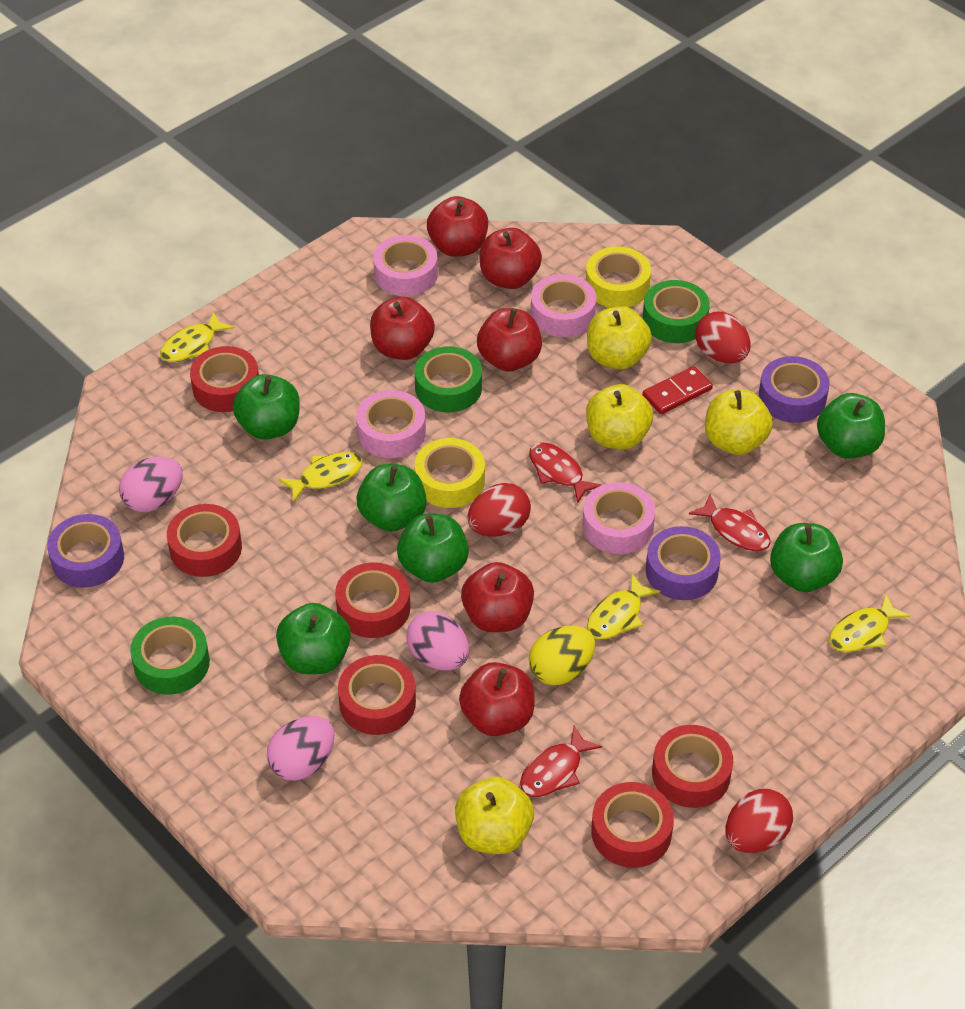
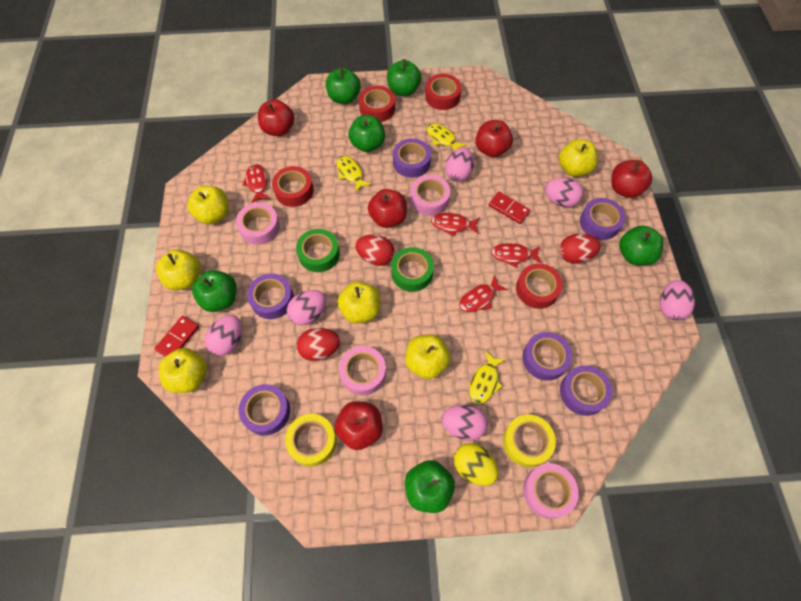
green tape: [130,617,210,695] [415,346,482,412] [643,280,710,343] = 3 -> [296,229,340,272] [391,247,434,292] = 2
pink egg: [119,457,183,512] [267,716,335,781] [406,611,469,670] = 3 -> [205,315,242,356] [287,290,326,325] [441,405,488,441] [445,147,474,182] [545,177,583,207] [660,280,695,321] = 6
purple tape: [47,514,124,588] [646,526,721,600] [759,356,829,423] = 3 -> [239,384,290,436] [247,273,294,319] [393,138,431,178] [522,332,572,381] [560,365,612,416] [580,198,625,240] = 6
red apple: [370,297,435,360] [427,196,488,257] [459,662,534,736] [461,562,534,632] [477,308,542,371] [479,228,542,289] = 6 -> [258,99,294,136] [335,401,383,450] [368,189,407,228] [476,120,513,157] [611,160,652,198] = 5
red domino: [643,366,713,414] = 1 -> [154,316,199,357] [489,192,530,224] = 2
red fish: [520,726,602,797] [529,443,602,504] [689,494,770,551] = 3 -> [242,164,270,203] [431,213,480,237] [459,275,508,312] [491,243,541,268] = 4
red tape: [167,504,242,577] [190,346,259,412] [335,562,411,638] [338,655,416,735] [591,782,674,868] [652,725,733,808] = 6 -> [272,166,314,207] [359,86,395,122] [425,74,462,110] [516,263,563,309] = 4
yellow apple: [455,777,534,854] [586,384,653,450] [587,306,652,370] [705,389,773,455] = 4 -> [156,249,201,290] [159,348,207,393] [187,186,229,224] [337,281,380,324] [405,334,451,379] [559,139,598,177] = 6
yellow fish: [160,312,234,362] [278,452,363,502] [587,574,660,639] [829,593,911,652] = 4 -> [337,156,372,193] [427,123,467,151] [469,351,506,404] = 3

